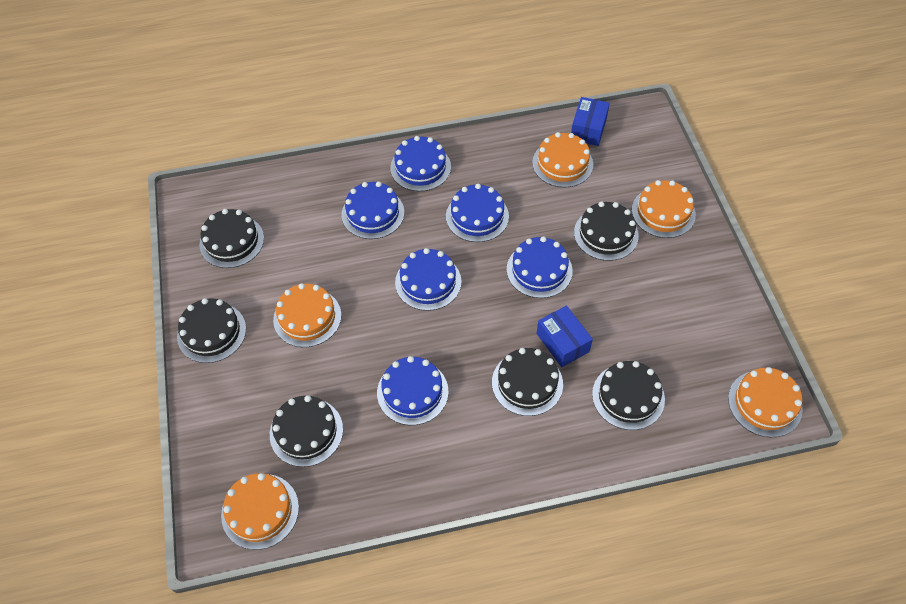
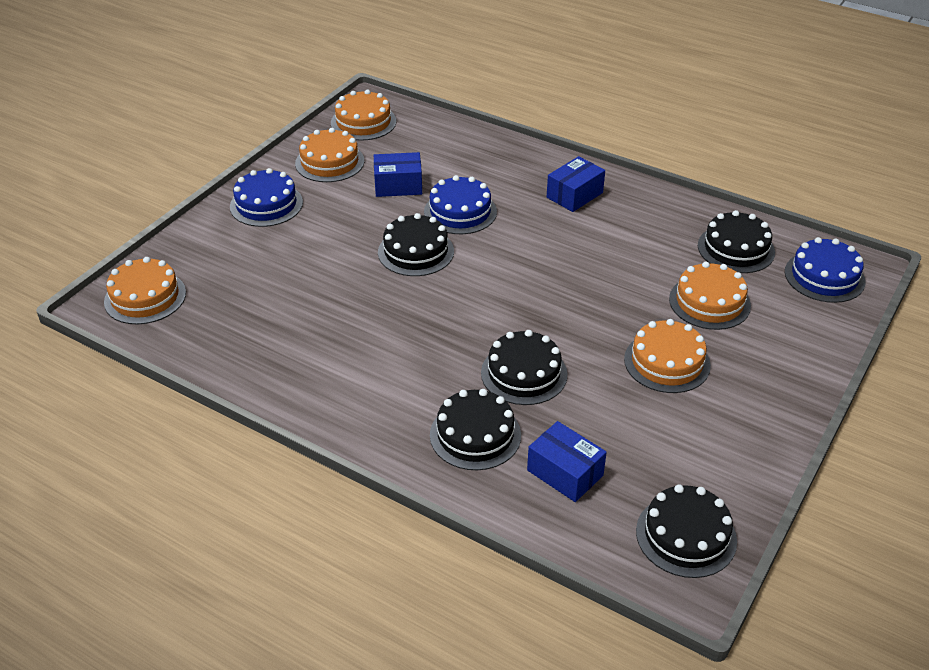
black cake: [177,298,246,363] [199,209,264,268] [270,395,343,467] [492,348,563,416] [574,201,639,261] [592,361,665,430] = 6 -> [378,213,454,276] [430,389,521,470] [481,330,568,405] [636,484,737,578] [698,210,775,273] = 5
blue box: [536,306,593,367] [571,97,610,146] = 2 -> [374,152,422,197] [527,421,607,502] [547,156,605,212] = 3
blue cake: [342,182,404,239] [377,356,448,425] [390,136,451,191] [395,248,461,311] [446,184,509,242] [507,236,573,298] = 6 -> [230,168,303,227] [424,175,497,234] [785,237,865,303] = 3

